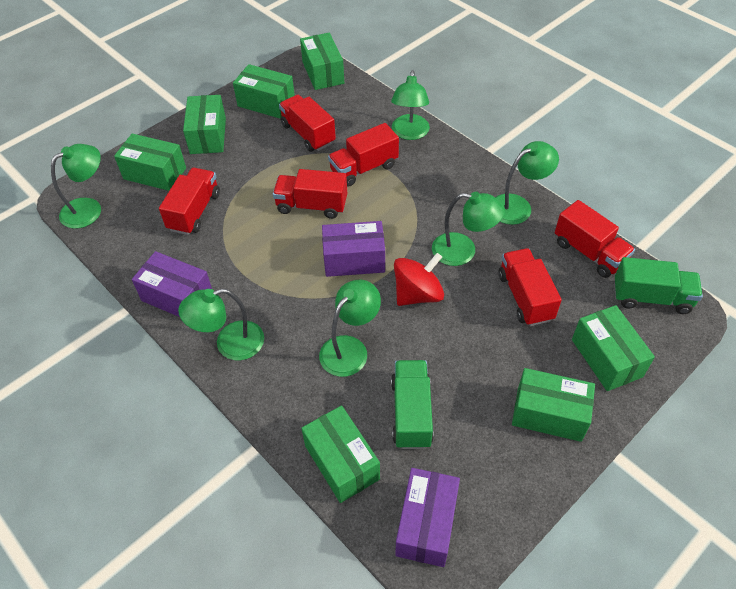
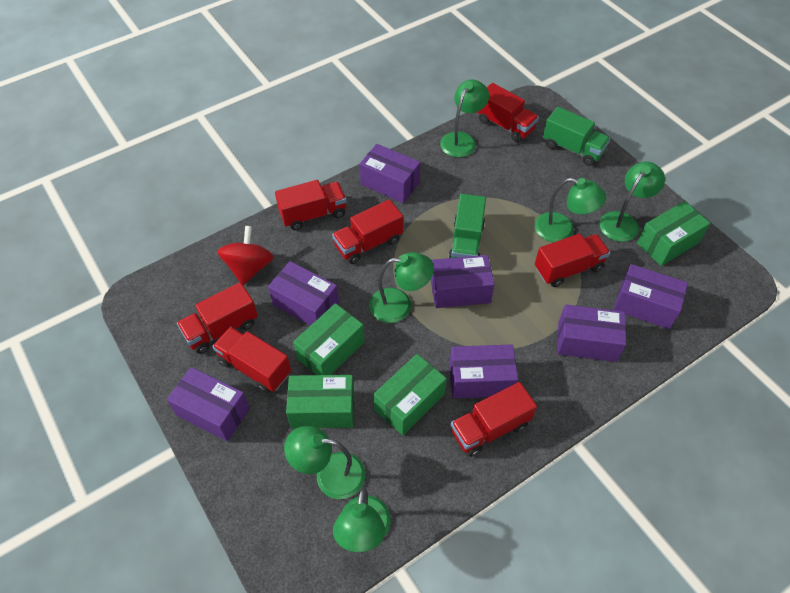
green box: [114,134,186,191] [183,95,226,154] [233,64,295,119] [300,33,344,90] [301,406,380,503] [512,368,595,442] [572,305,655,391] = 7 -> [286,375,354,428] [293,303,365,375] [373,354,447,435] [637,201,710,266] = 4
purple box: [132,251,212,317] [322,221,385,277] [395,468,460,567] = 3 -> [167,367,250,441] [268,261,339,326] [360,144,421,203] [430,255,495,308] [449,344,518,398] [557,305,626,362] [613,264,688,329] = 7
red truck: [159,168,220,235] [273,169,347,219] [279,95,336,152] [328,123,399,187] [499,248,562,326] [555,200,635,278] = 6 -> [177,282,258,354] [212,327,291,393] [275,180,347,230] [332,199,403,264] [451,382,537,457] [477,83,539,143] [535,234,610,287] = 7

